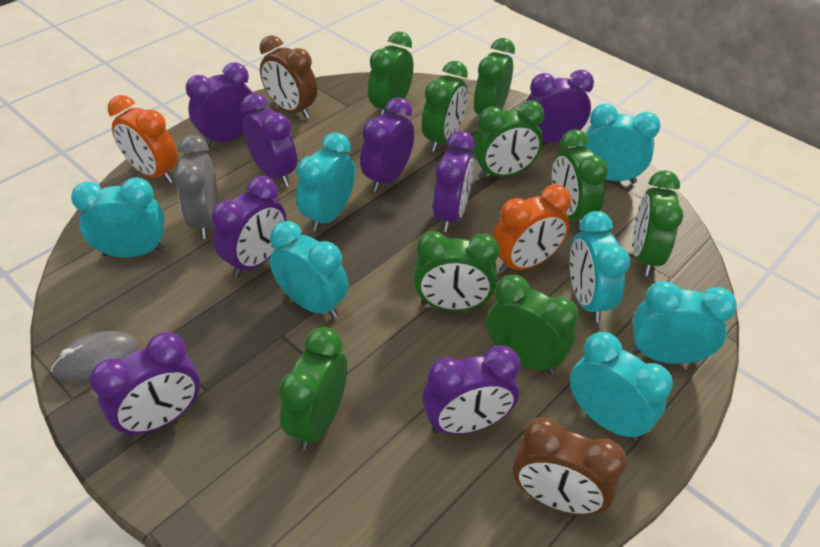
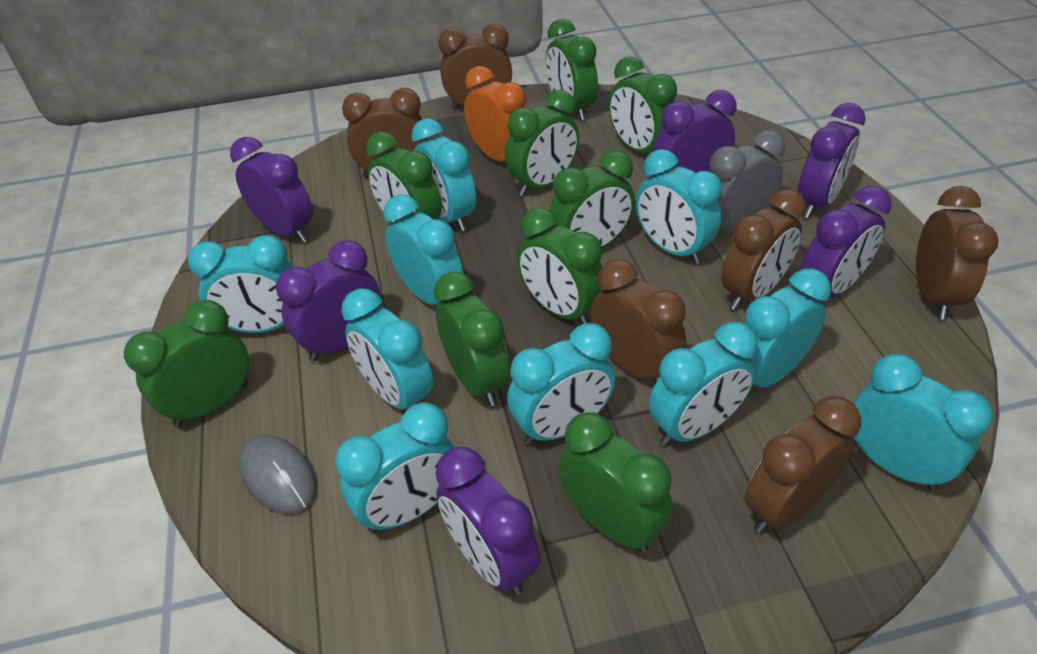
brown clock: [260,35,317,119] [512,417,627,515] = 2 -> [342,88,427,178] [439,24,512,110] [591,259,686,383] [721,189,806,310] [745,396,861,533] [916,186,999,320] = 6
orange clock: [108,95,178,183] [493,185,571,273] = 2 -> [464,66,526,161] = 1
purple clock: [90,332,200,437] [186,62,257,147] [212,176,286,277] [241,93,297,187] [360,97,414,192] [422,345,520,434] [433,131,475,232] [526,70,594,143] = 8 -> [230,137,313,243] [276,240,381,361] [436,447,541,595] [654,90,736,173] [798,103,866,218] [801,186,892,298] = 6
turquoise clock: [71,178,165,258] [270,221,348,318] [296,132,355,232] [570,211,630,322] [570,332,673,441] [582,104,660,184] [632,281,737,364] = 7 -> [188,235,293,333] [335,402,454,533] [341,288,433,409] [383,194,463,305] [411,118,476,231] [507,323,615,445] [636,149,722,264] [649,322,758,446] [745,268,831,388] [852,354,993,490] = 10

